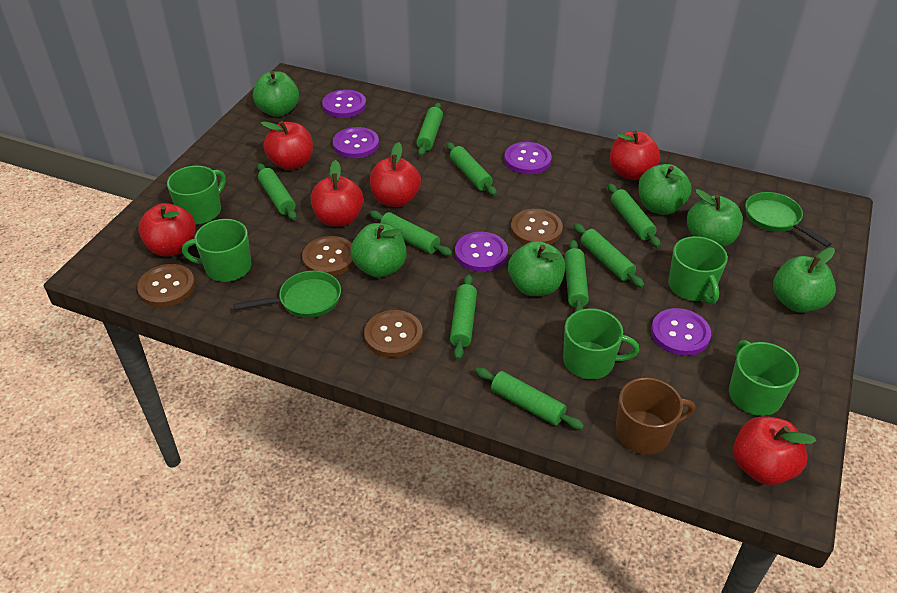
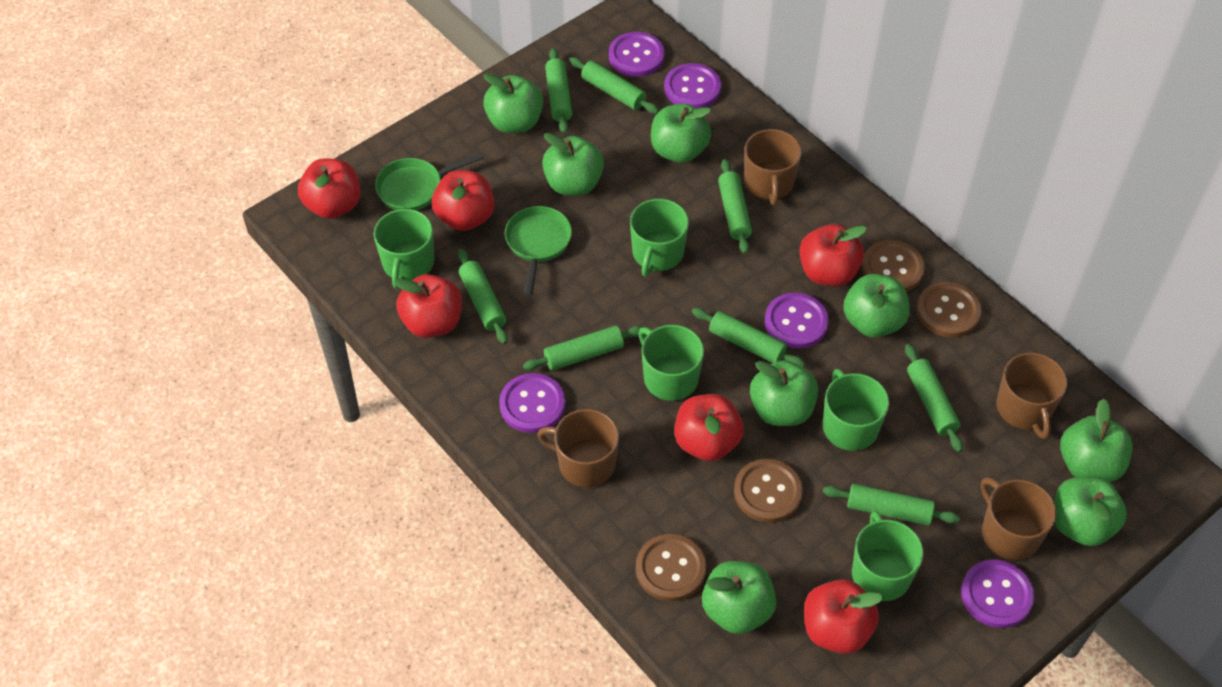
brown mug: [616,377,695,455] = 1 -> [537,409,619,487] [744,129,801,205] [981,477,1057,560] [996,353,1067,439] = 4
green apple: [253,71,299,117] [350,223,407,278] [508,241,565,296] [638,164,691,215] [687,189,743,247] [773,248,836,313] = 6 -> [483,73,543,133] [542,133,604,196] [651,103,711,163] [702,561,777,634] [750,360,818,426] [843,274,910,337] [1054,476,1127,546] [1060,399,1133,482] = 8
green rolling pin: [257,163,297,220] [369,211,452,256] [416,103,443,156] [446,142,497,196] [450,274,477,360] [475,368,584,430] [565,240,589,312] [574,223,644,288] [608,183,661,248] = 9 -> [457,249,508,344] [523,326,643,371] [545,48,573,134] [569,57,659,114] [692,308,805,368] [718,159,752,254] [823,484,960,525] [905,344,963,452] = 8

